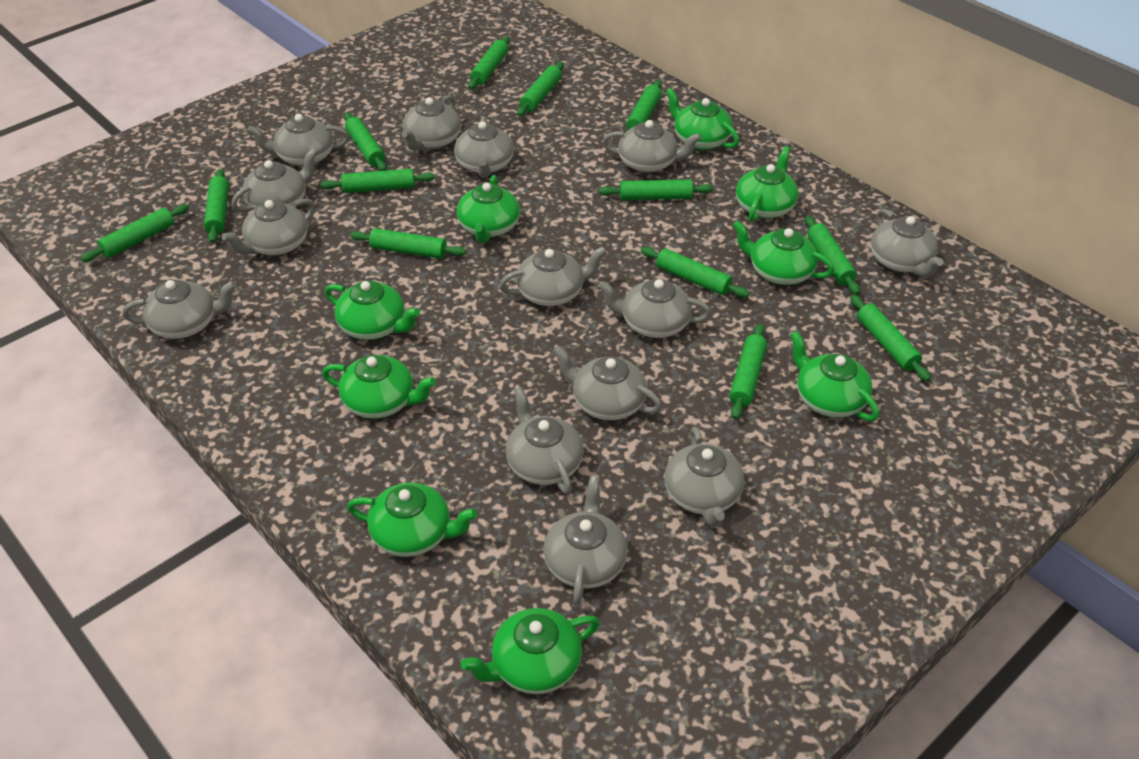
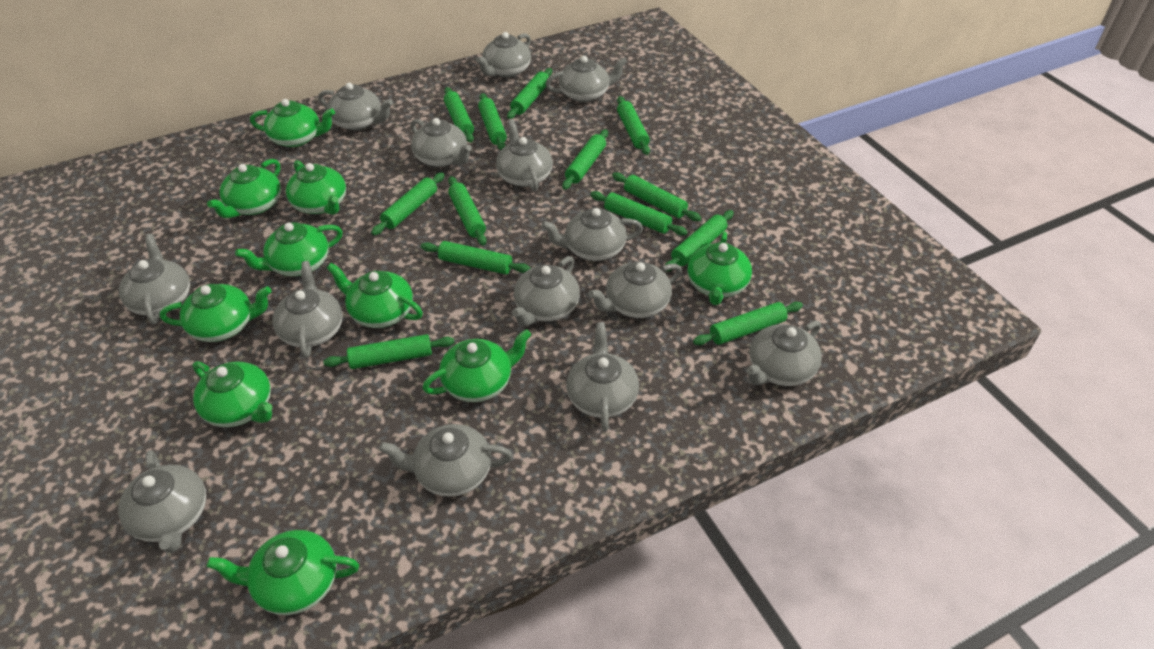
green teapot: [322,355,436,419] [325,281,420,340] [347,483,477,557] [457,175,520,243] [461,608,600,694] [666,88,739,150] [732,220,834,285] [736,146,798,222] [790,331,879,421] = 9 -> [160,284,272,342] [192,361,272,427] [207,159,281,218] [207,530,359,615] [235,222,343,276] [250,99,335,147] [286,160,346,215] [327,263,423,328] [422,329,531,402] [687,232,752,305] = 10

